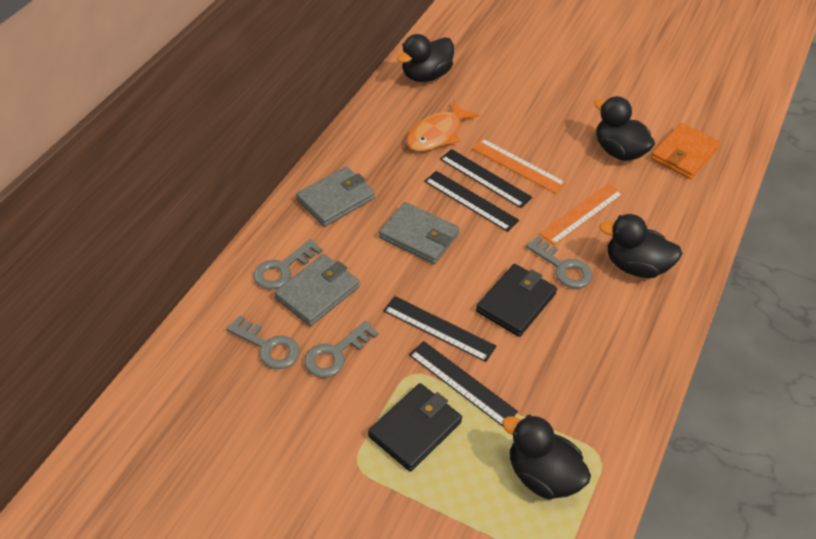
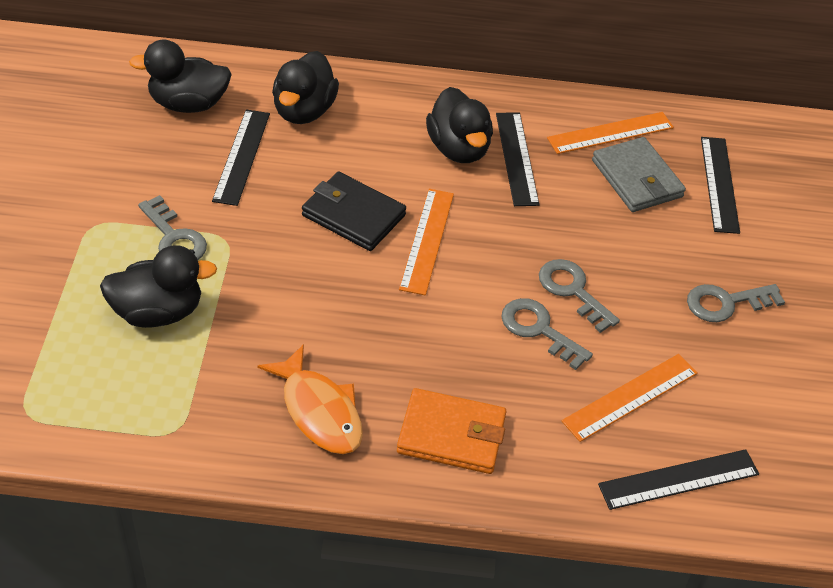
black wallet: [368,383,462,472] [476,264,557,337] = 2 -> [302,172,406,251] = 1
grey wallet: [274,254,360,326] [296,166,375,227] [379,202,460,264] = 3 -> [592,137,686,212] = 1
orange ruler: [472,138,566,194] [539,184,624,245] = 2 -> [399,189,454,295] [547,112,674,154] [562,354,698,442] = 3

